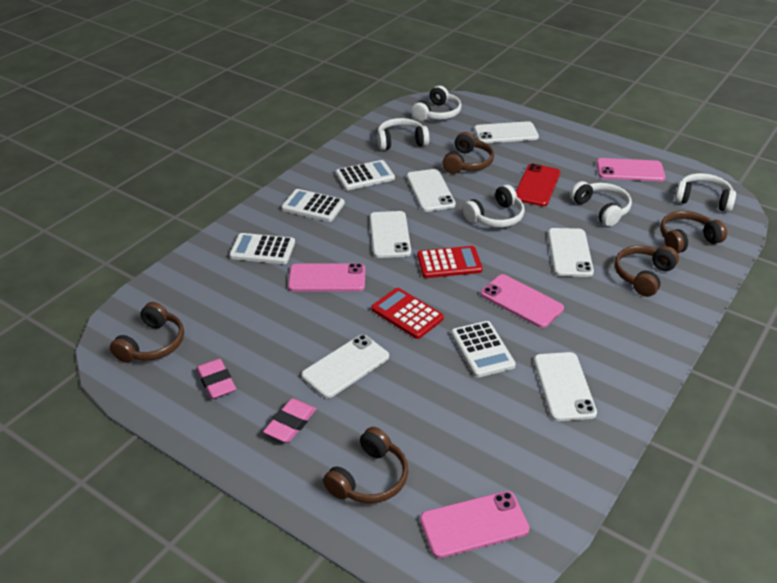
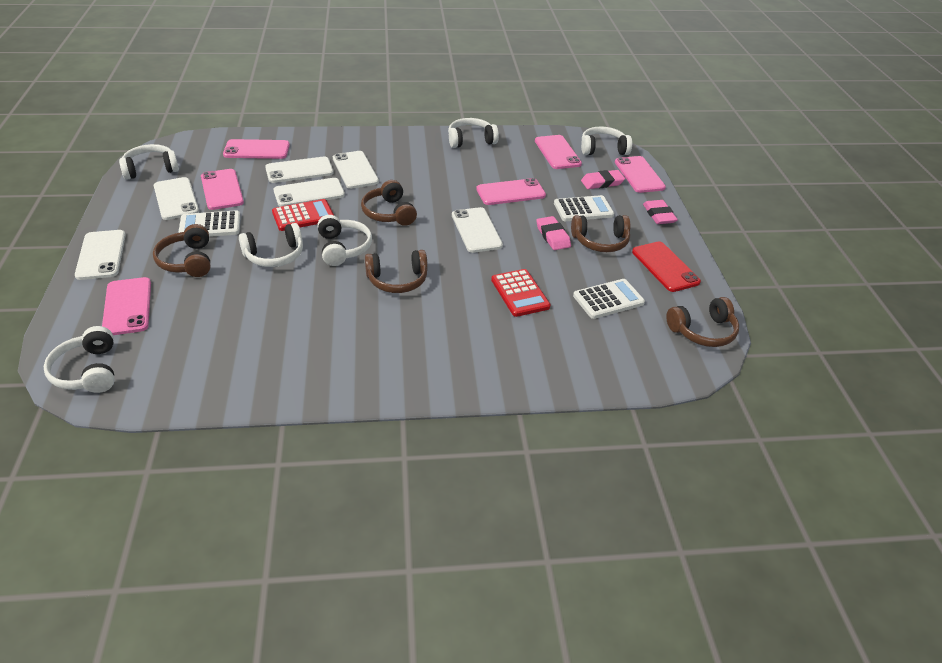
pink eraser: [196,359,236,399] [263,398,316,442] = 2 -> [536,216,571,250] [581,170,625,189] [643,200,678,224] = 3
pink phone: [288,263,365,292] [420,491,530,558] [481,274,564,328] [597,158,666,181] = 4 -> [102,277,151,335] [201,169,244,210] [223,139,290,159] [477,178,546,205] [535,135,582,169] [615,156,666,193] = 6
white calculator: [229,233,295,264] [281,189,345,222] [336,160,395,190] [451,321,516,378] = 4 -> [178,210,240,237] [554,195,614,221] [573,279,645,319] = 3
white headphones: [377,118,429,150] [411,86,462,121] [462,185,525,228] [570,181,632,227] [675,173,736,212] = 5 -> [43,326,114,393] [119,144,179,180] [239,223,303,267] [317,215,372,266] [448,118,499,148] [581,126,632,155] = 6

